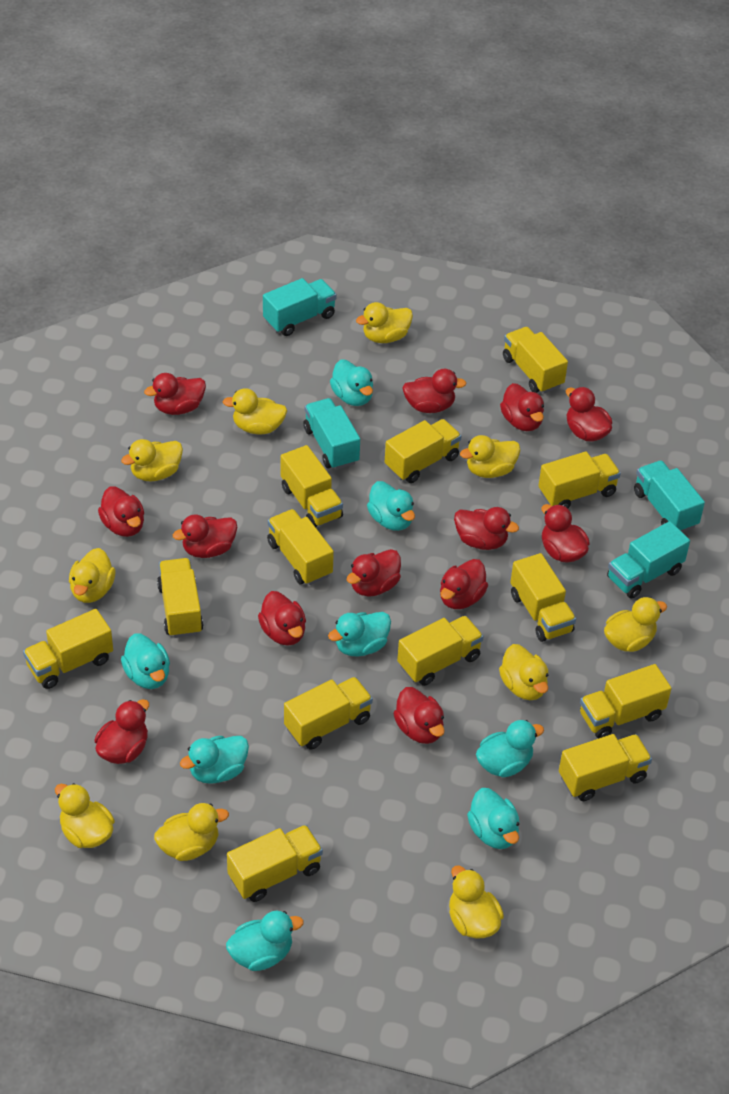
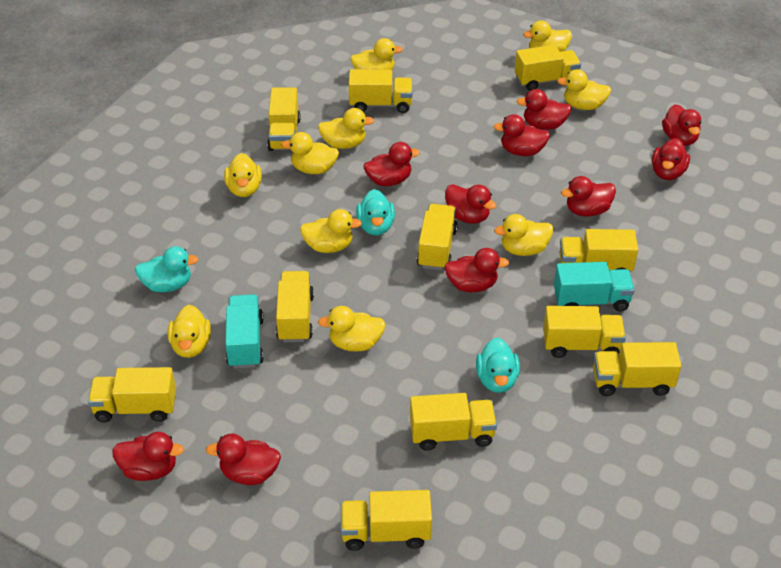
red duck: [95,699,149,764] [98,486,144,537] [144,373,206,415] [173,515,238,558] [258,591,306,646] [347,549,401,597] [393,687,445,744] [402,369,467,413] [440,559,488,609] [454,507,519,550] [500,383,544,431] [542,504,590,563] [566,387,612,441] = 13 -> [112,432,184,481] [206,434,281,485] [364,142,420,186] [444,248,509,292] [445,184,496,224] [493,114,550,156] [516,89,572,130] [561,176,616,216] [652,138,690,180] [662,104,701,146] = 10
turquoise duck: [121,633,170,689] [180,736,249,784] [226,911,304,971] [328,612,391,657] [330,359,373,406] [367,481,415,531] [467,788,519,849] [476,720,544,777] = 8 -> [135,246,199,292] [356,189,395,236] [476,338,520,393] = 3
turquoise truck: [263,278,337,336] [303,398,360,470] [607,521,690,598] [634,460,705,532] = 4 -> [225,294,264,369] [554,262,635,311] = 2
yellow truck: [23,609,113,689] [157,558,204,638] [227,825,323,902] [267,509,334,585] [281,445,343,527] [284,677,373,750] [385,419,461,483] [397,616,484,686] [503,327,568,393] [510,553,576,642] [538,451,621,508] [559,734,652,801] [580,664,672,739] = 13 -> [88,367,176,422] [267,87,301,151] [276,271,314,342] [341,490,432,551] [349,69,413,113] [410,393,497,451] [417,204,458,270] [515,45,581,91] [543,306,626,358] [560,229,638,272] [593,342,681,396] = 11

